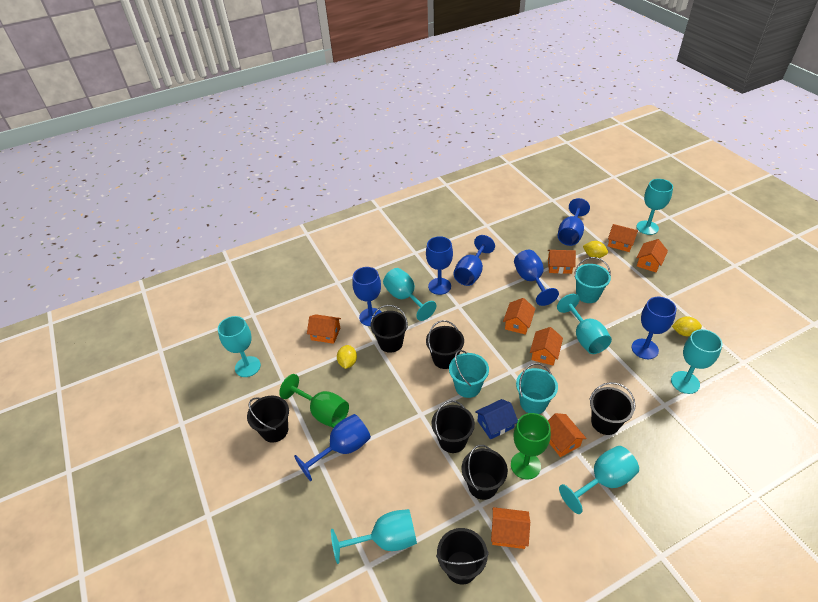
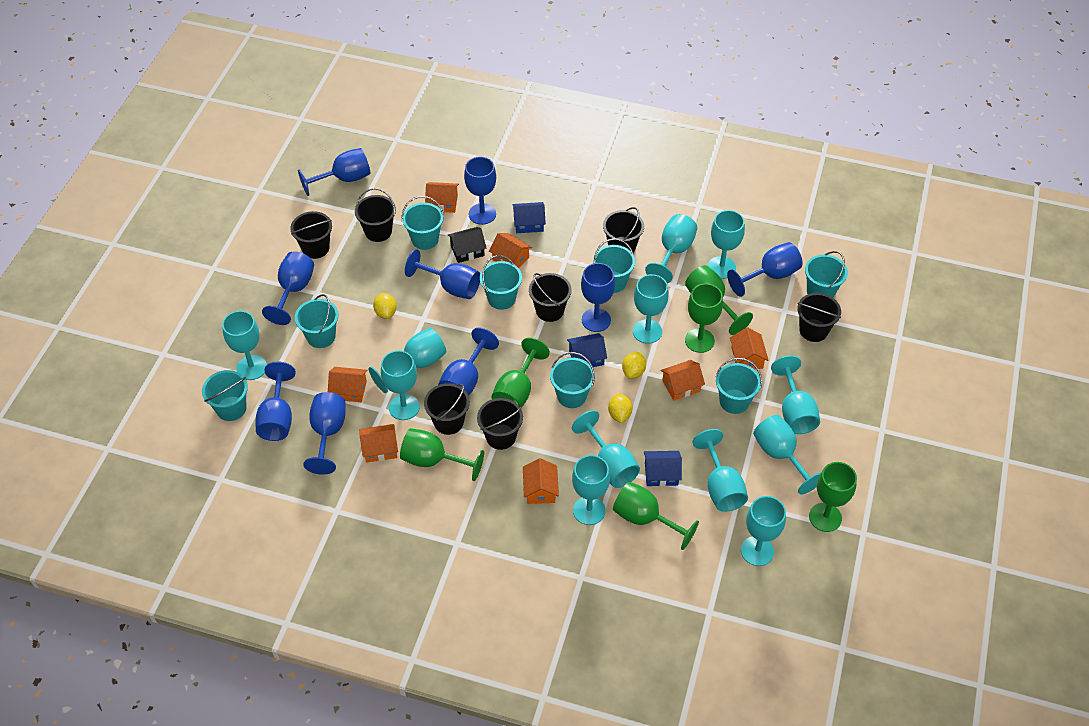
black house: none = 0 -> [448,227,486,263] = 1
blue goblet: [294,414,371,481] [352,267,381,326] [426,236,453,295] [453,235,495,286] [514,250,559,306] [558,198,590,246] [632,297,677,359] = 7 -> [255,362,296,441] [262,252,314,325] [298,148,371,196] [304,392,346,475] [405,249,480,299] [438,328,499,396] [464,157,496,225] [581,263,615,332] [727,242,803,297] = 9
blue house: [475,399,518,440] = 1 -> [512,202,546,233] [567,333,607,367] [644,451,682,486] = 3
green goblet: [279,374,349,428] [511,413,551,480] = 2 -> [400,428,484,481] [492,338,550,407] [613,482,699,550] [685,265,753,335] [685,283,723,353] [809,462,857,532] = 6
orange house: [307,314,341,344] [491,507,530,549] [503,298,535,335] [530,327,563,366] [548,250,576,274] [548,413,587,457] [608,224,638,252] [637,239,668,272] = 8 -> [328,367,367,402] [360,424,398,463] [425,182,459,213] [489,233,532,268] [523,458,559,504] [660,360,705,401] [730,327,769,369] = 7
turquoise bucket: [449,350,489,398] [516,363,558,414] [574,257,611,303] = 3 -> [202,370,248,421] [295,294,338,348] [402,196,444,250] [480,255,522,310] [550,352,595,408] [593,238,635,293] [716,358,762,414] [805,251,848,298] = 8
turquoise goblet: [218,316,261,377] [331,509,417,564] [383,268,436,321] [557,294,612,354] [559,446,639,514] [636,179,673,235] [671,329,723,394] = 7 -> [222,311,267,380] [369,328,446,393] [381,350,420,420] [572,410,640,488] [572,455,610,525] [633,274,669,344] [645,214,697,283] [692,429,748,512] [708,210,745,279] [741,496,786,566] [753,415,821,495] [771,355,820,434] = 12

